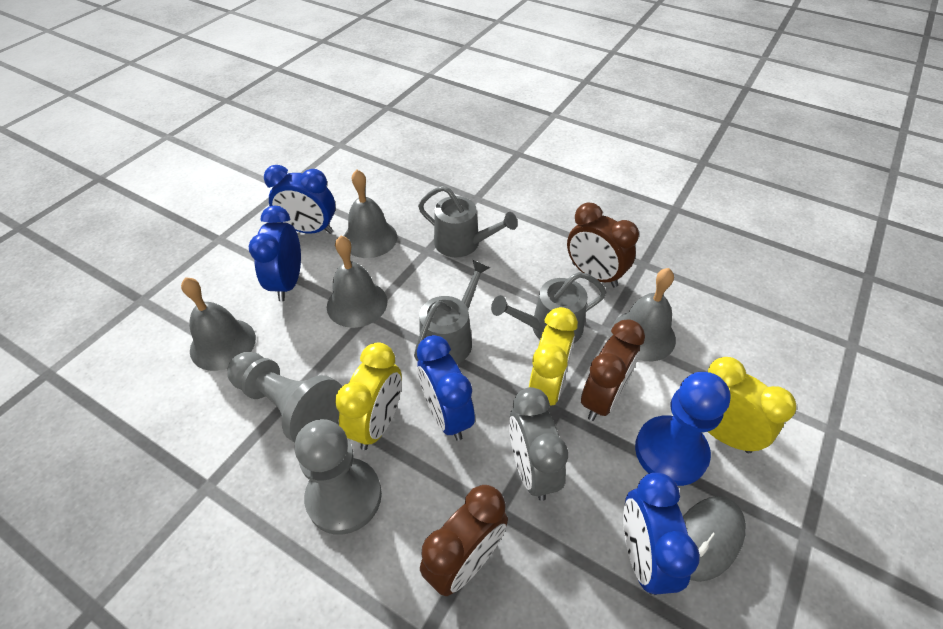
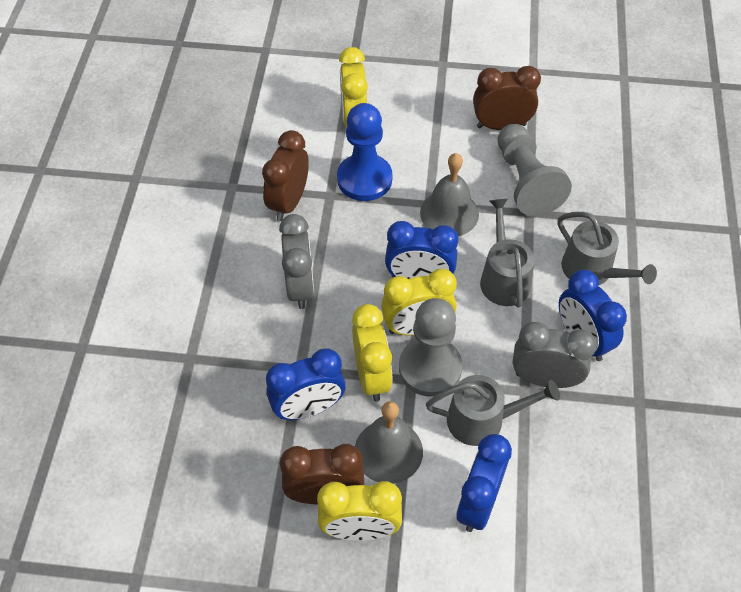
grey bell: [181,277,256,371] [327,236,387,328] [344,170,397,258] [612,268,676,361] = 4 -> [355,401,423,484] [420,153,479,236] = 2
grey clock: [509,387,568,501] = 1 -> [279,214,314,309] [513,322,597,388] = 2
grey mouse: [683,496,746,582] = 1 -> none = 0
yellow clock: [335,342,402,450] [529,307,578,406] [708,357,796,453] = 3 -> [317,481,402,541] [339,47,368,126] [352,304,392,402] [381,269,457,335] = 4

